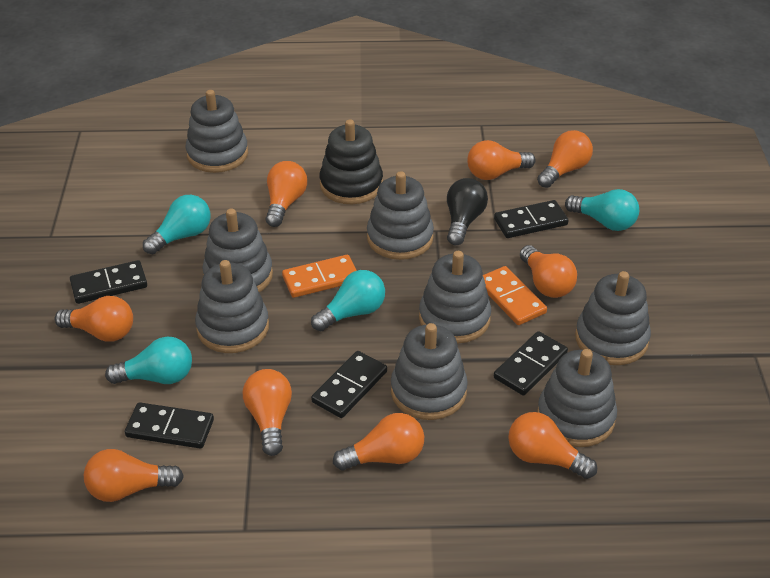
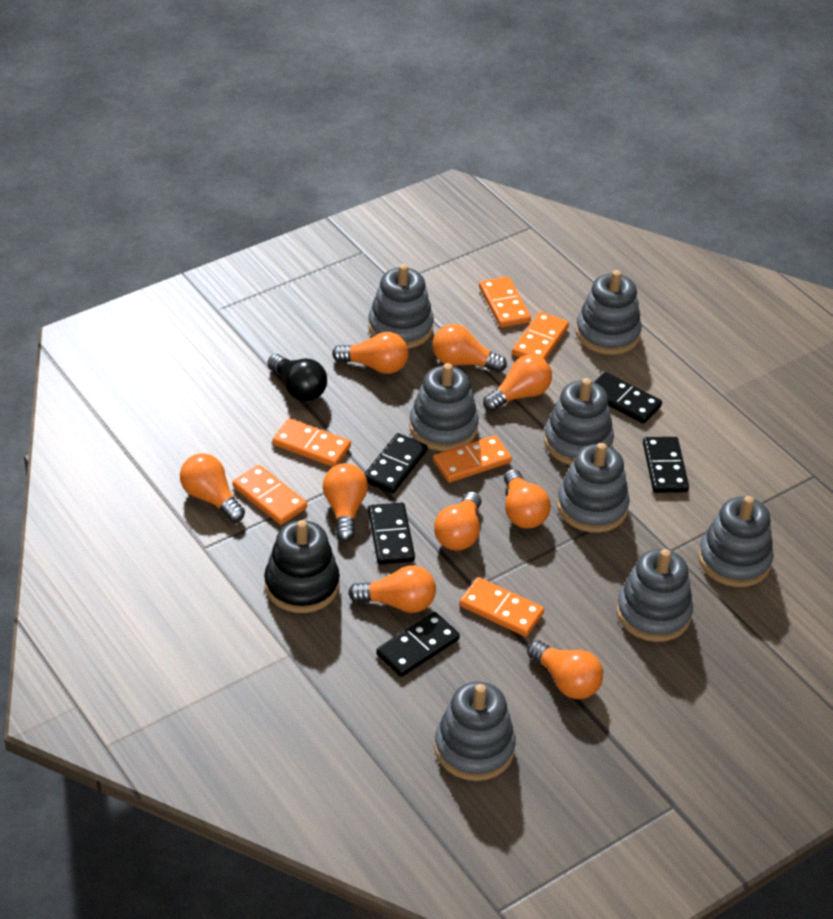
orange domino: [282,255,357,298] [483,266,547,325] = 2 -> [233,465,307,525] [272,418,351,467] [433,435,512,483] [460,577,544,637] [479,277,531,327] [512,312,569,360] = 6
turquoise light bulb: [105,337,192,384] [143,195,211,254] [311,270,385,331] [565,189,639,231] = 4 -> none = 0

